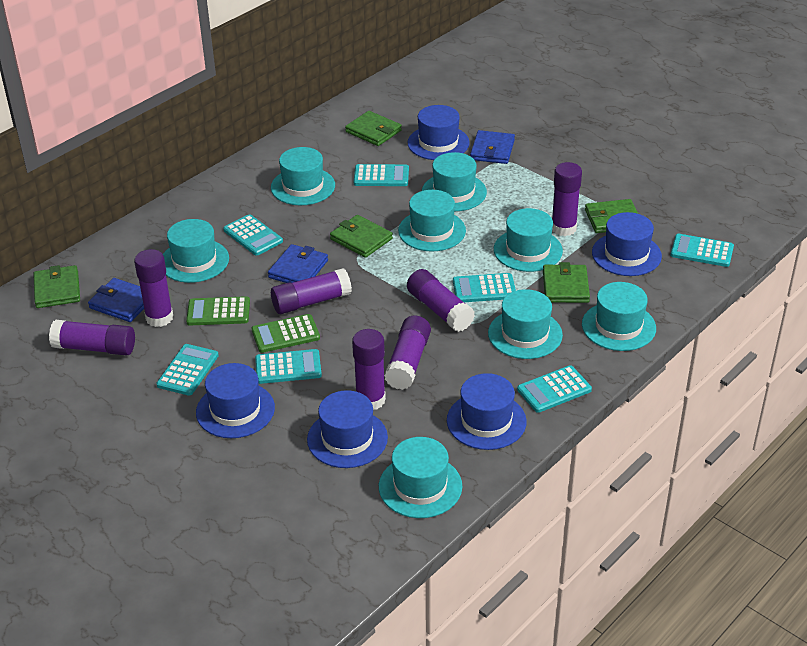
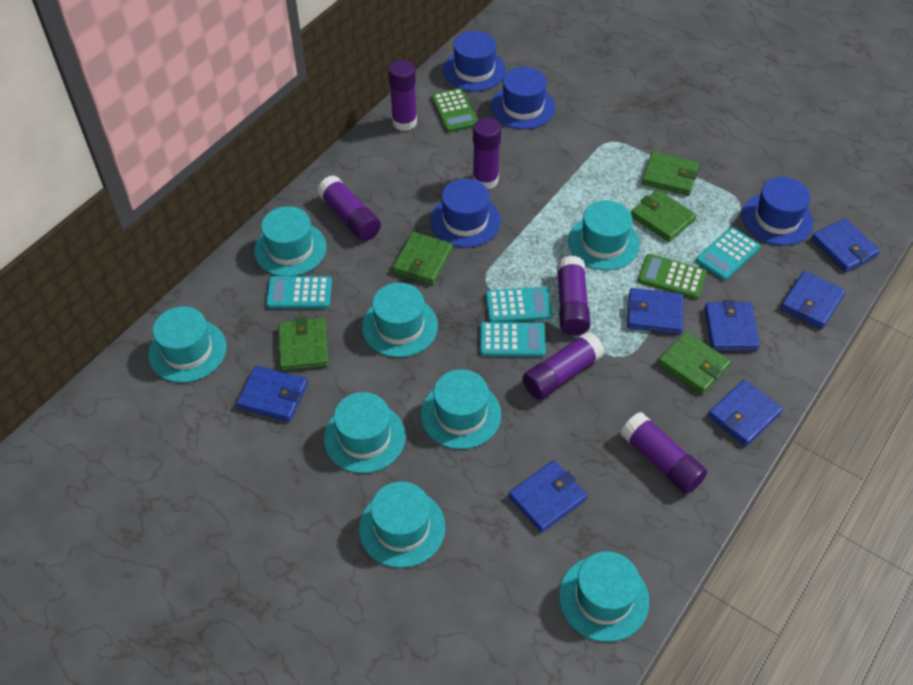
blue hat: [196,363,275,438] [307,390,388,468] [407,105,470,160] [447,373,527,450] [592,212,662,276] = 5 -> [430,179,501,247] [443,31,506,91] [491,67,556,129] [742,177,813,246] = 4
blue wallet: [88,278,144,322] [268,244,328,283] [470,130,515,164] = 3 -> [237,366,308,422] [509,460,587,533] [627,288,684,334] [704,300,760,351] [708,380,783,446] [780,271,845,329] [811,218,880,272] = 7
purple glue stick: [49,320,135,356] [134,249,173,327] [271,268,352,314] [352,329,386,410] [384,316,431,390] [407,269,475,332] [552,162,582,236] = 7 -> [317,175,381,241] [388,60,417,131] [473,118,501,189] [523,331,604,400] [557,256,591,335] [620,412,707,494] = 6
turquoise calculator: [156,344,219,396] [223,214,283,256] [255,349,322,384] [354,164,409,186] [453,273,516,302] [517,365,592,413] [670,234,734,267] = 7 -> [266,276,332,308] [480,322,546,357] [486,287,552,322] [696,227,760,280] = 4

